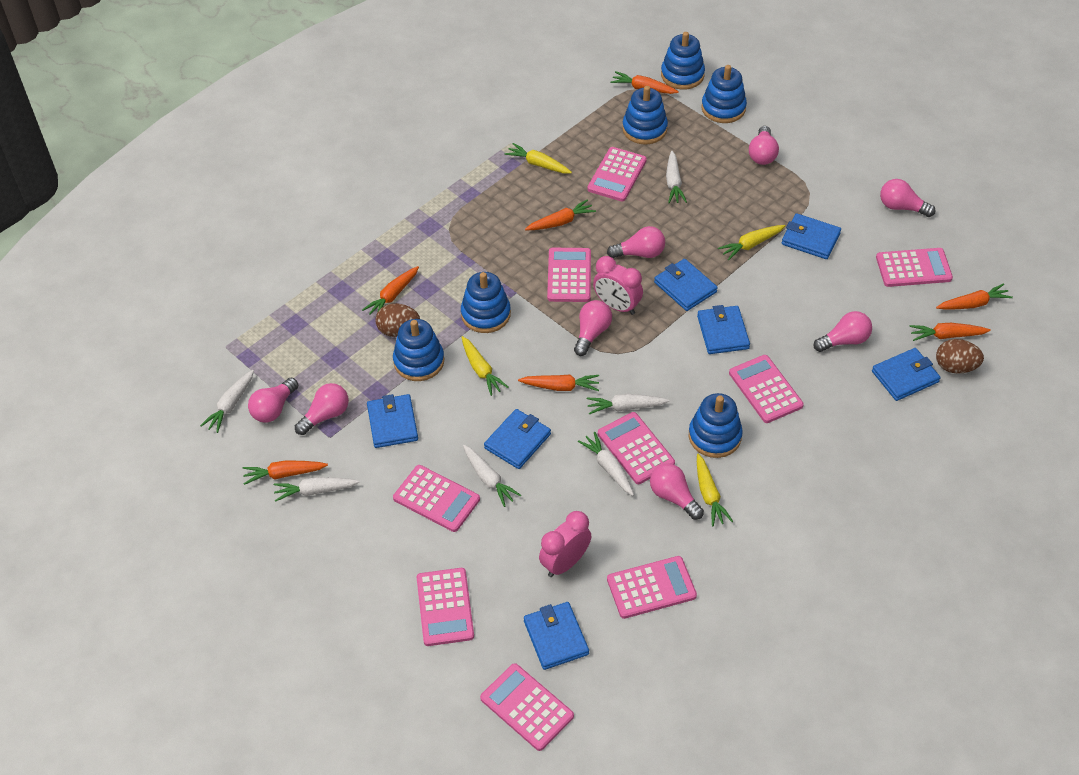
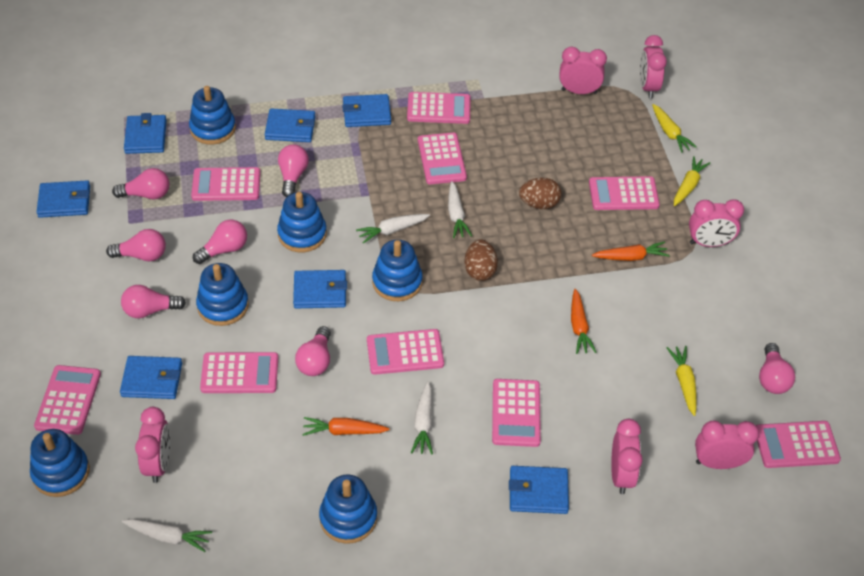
orange carrot: [243,460,328,485] [362,266,419,315] [518,375,599,391] [525,199,596,230] [610,71,679,94] [909,323,991,341] [936,283,1013,310] = 7 -> [302,417,390,436] [571,289,597,354] [592,241,670,261] = 3
pink clock: [539,511,591,577] [593,256,643,315] = 2 -> [135,407,170,483] [559,47,607,94] [611,419,643,494] [640,35,667,98] [689,199,744,247] [695,420,759,469] = 6
pink light bulb: [248,377,298,422] [295,383,349,435] [574,300,612,356] [607,226,665,258] [650,463,704,520] [749,126,779,165] [814,311,872,352] [880,179,935,217] = 8 -> [106,229,166,261] [112,168,169,199] [121,285,186,318] [193,220,247,264] [278,144,309,197] [295,326,331,376] [759,343,795,394] = 7
white carrot: [200,370,254,433] [274,477,360,502] [463,445,521,507] [578,432,634,496] [587,394,669,414] [666,151,687,203] = 6 -> [122,519,212,552] [356,214,430,243] [411,381,433,455] [448,181,472,238] = 4
yellow carrot: [462,336,508,396] [505,143,572,173] [697,454,733,526] [718,225,785,260] = 4 -> [652,104,697,153] [667,346,697,416] [674,156,711,206] = 3

